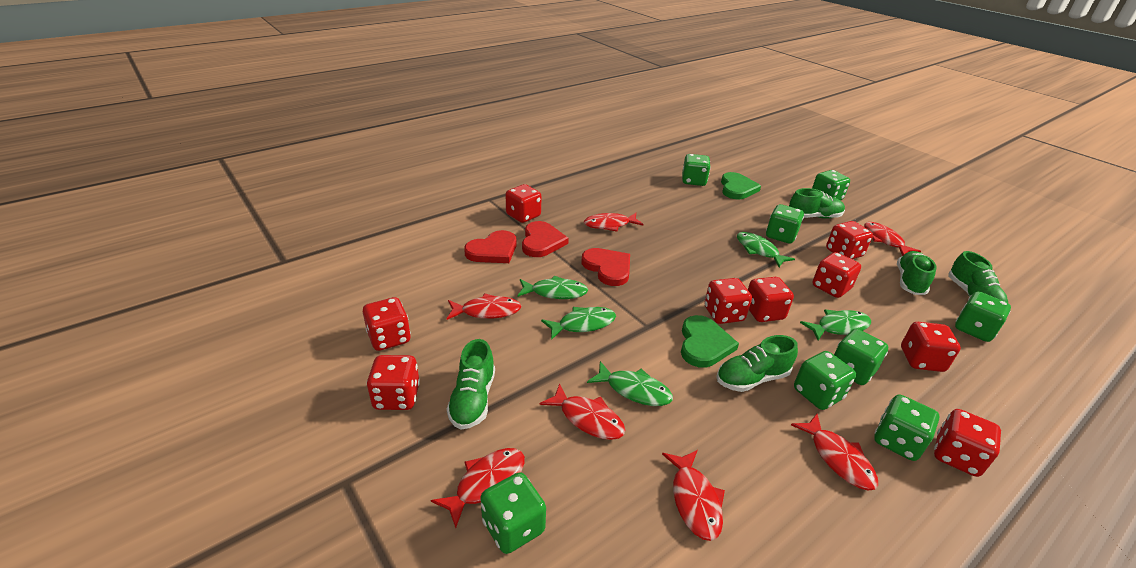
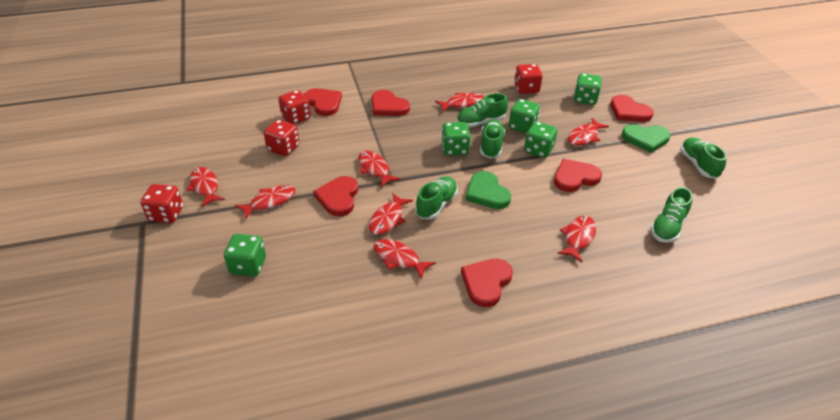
green dice: [480,472,546,554] [682,154,711,186] [766,204,804,244] [794,351,856,410] [812,170,850,200] [834,329,888,385] [874,395,939,461] [955,291,1011,342] = 8 -> [224,234,266,277] [441,122,471,156] [509,99,540,133] [524,121,557,158] [573,73,602,105] = 5
green fish: [517,276,588,299] [541,307,616,340] [587,361,673,406] [737,232,795,267] [800,310,871,341] = 5 -> none = 0
red dice: [363,297,411,351] [367,355,420,410] [506,184,541,223] [704,278,752,324] [748,277,794,322] [812,252,861,298] [826,221,873,259] [901,322,961,372] [934,409,1001,477] = 9 -> [141,184,183,223] [264,120,299,156] [278,90,311,124] [514,64,543,94] = 4
red fish: [431,448,525,528] [447,293,521,320] [540,383,625,440] [584,213,644,232] [662,450,725,541] [791,414,878,490] [864,222,921,256] = 7 -> [187,167,225,207] [235,185,295,220] [358,151,400,187] [369,193,413,235] [373,239,436,280] [435,92,484,112] [558,216,596,262] [568,118,609,146] = 8
red heart: [464,230,517,263] [522,221,569,257] [582,248,630,286] = 3 -> [304,88,342,116] [313,176,358,216] [372,90,410,116] [461,258,513,307] [554,159,602,192] [611,95,654,122] = 6

